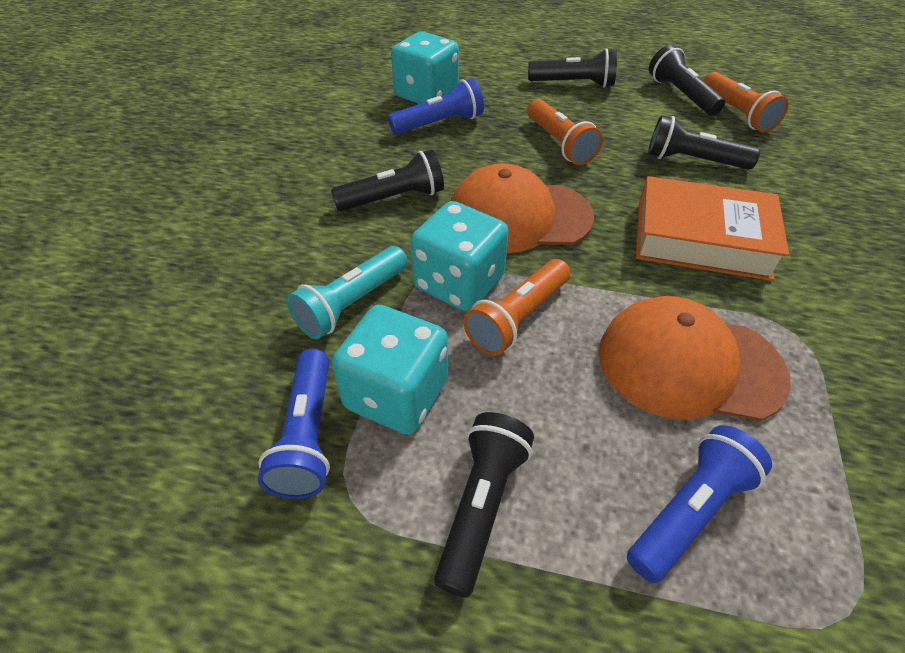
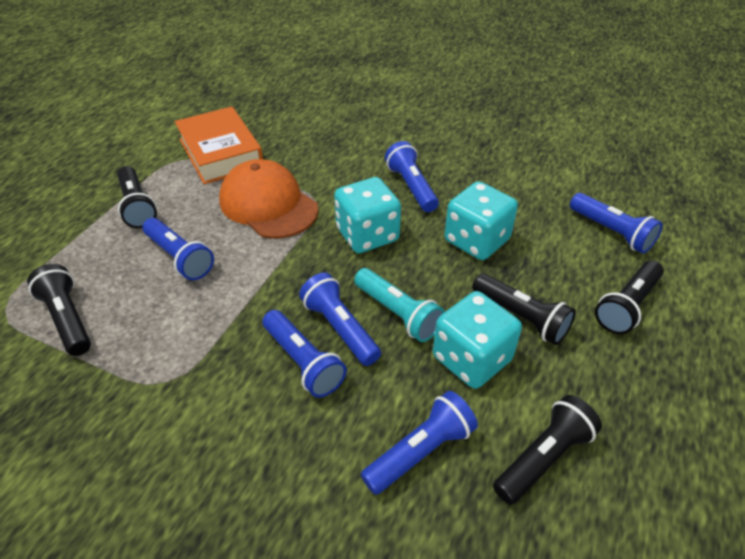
blue flashlight: [258,349,330,499] [388,78,484,134] [627,425,772,583] = 3 -> [143,218,214,280] [262,310,347,398] [299,273,381,366] [361,391,478,495] [385,141,439,212] [570,193,663,254] = 6
orange cap: [451,163,594,254] [598,296,791,421] = 2 -> [219,159,319,239] = 1
orange flashlight: [463,259,570,356] [527,99,603,165] [703,72,789,132] = 3 -> none = 0

